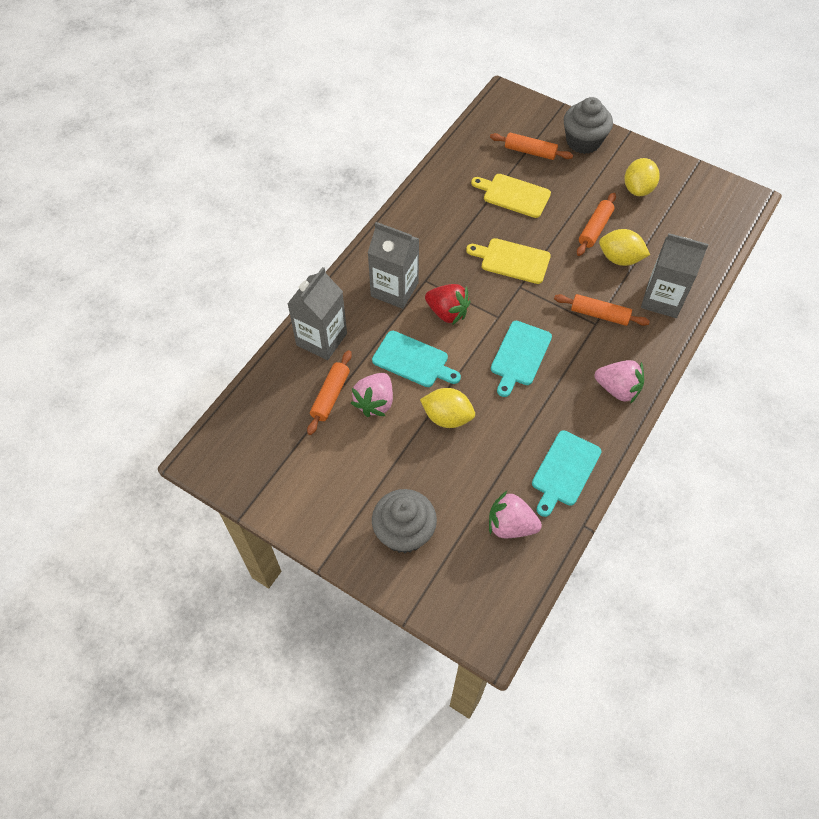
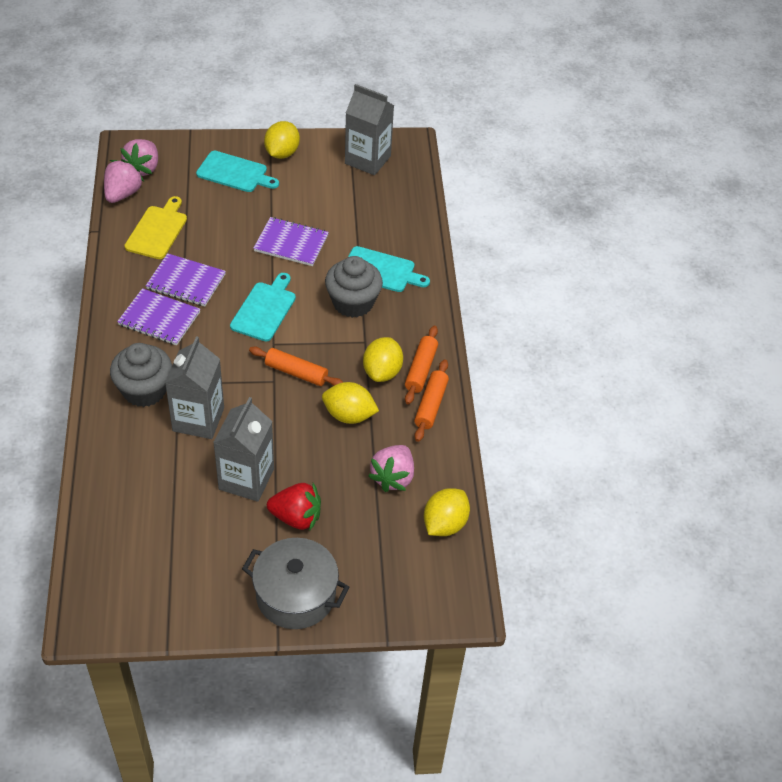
grey pot: none = 0 -> [242,538,350,629] = 1
orange rolling pin: [307,350,352,435] [490,133,573,160] [554,294,650,326] [577,193,616,256] = 4 -> [249,347,343,386] [405,326,438,404] [414,359,449,442] = 3
purple notebook: none = 0 -> [117,288,200,346] [146,253,226,307] [253,217,329,266] = 3
yellow cutting board: [466,238,551,284] [471,174,551,218] = 2 -> [124,196,187,259] = 1
yellow lemon: [420,388,475,428] [599,229,650,266] [624,158,660,196] = 3 -> [264,121,300,159] [322,382,379,424] [363,337,403,382] [424,488,470,536] = 4

